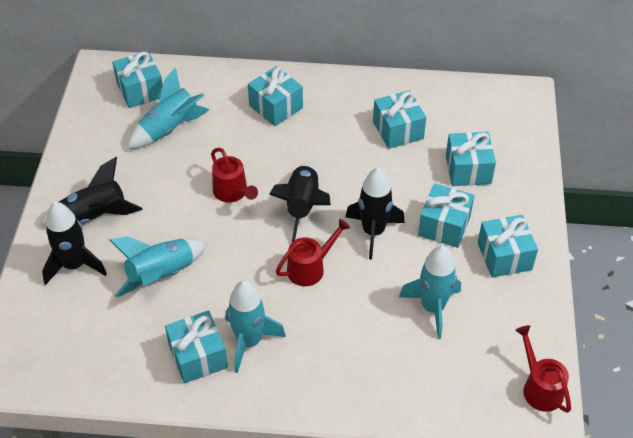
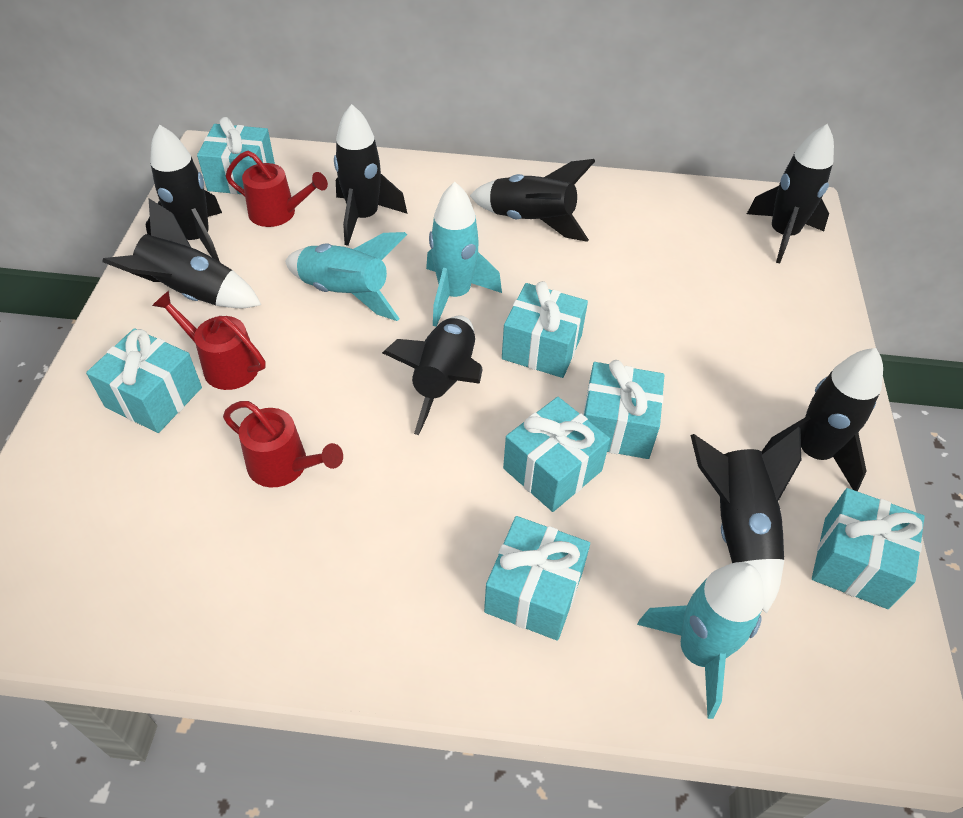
black rocket: [40,157,143,227] [42,202,107,285] [269,163,331,242] [345,168,405,259] = 4 -> [102,198,261,308] [146,125,222,262] [334,104,408,246] [382,316,483,435] [470,159,595,242] [690,427,801,614] [747,124,834,263] [761,348,883,491] = 8
turquoise rocket: [109,236,207,298] [127,67,209,149] [225,281,286,373] [399,246,461,339] = 4 -> [285,232,407,321] [426,182,502,327] [637,562,764,719] = 3

